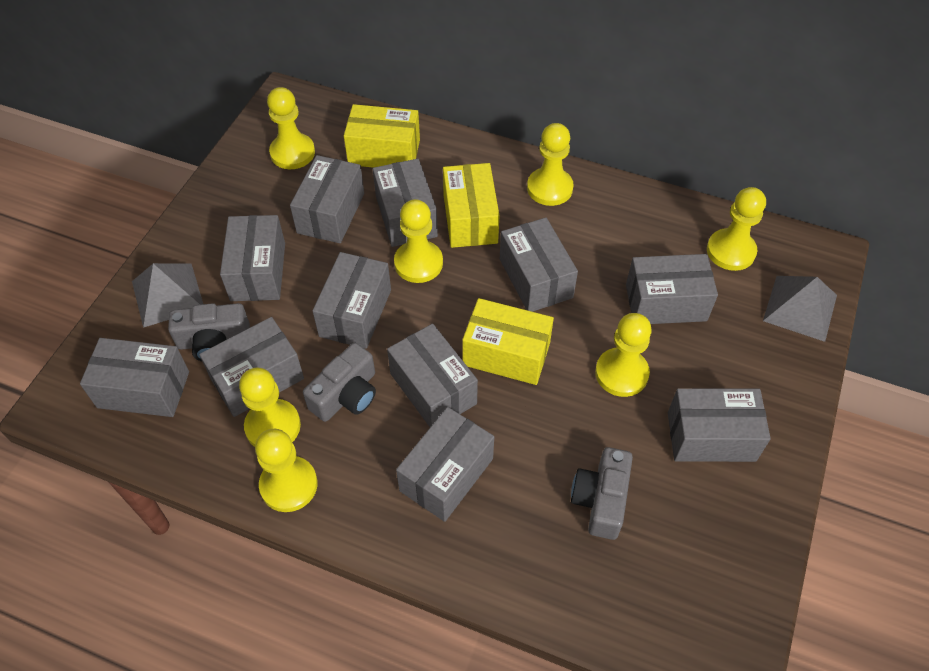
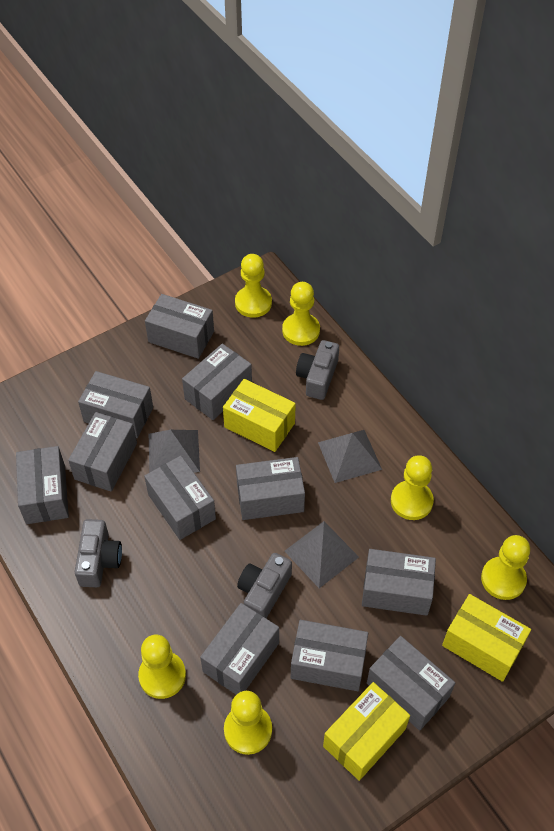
grey pyramid: [132,263,203,328] [763,276,837,342] = 2 -> [149,430,200,473] [284,521,359,588] [318,430,382,483] = 3
yellow pawn: [239,368,301,447] [255,429,318,512] [267,87,315,169] [394,199,443,283] [527,123,574,206] [595,313,652,397] [707,187,766,271] = 7 -> [138,634,186,699] [224,691,272,755] [235,254,272,318] [282,282,320,346] [391,455,434,520] [481,535,530,600] = 6

